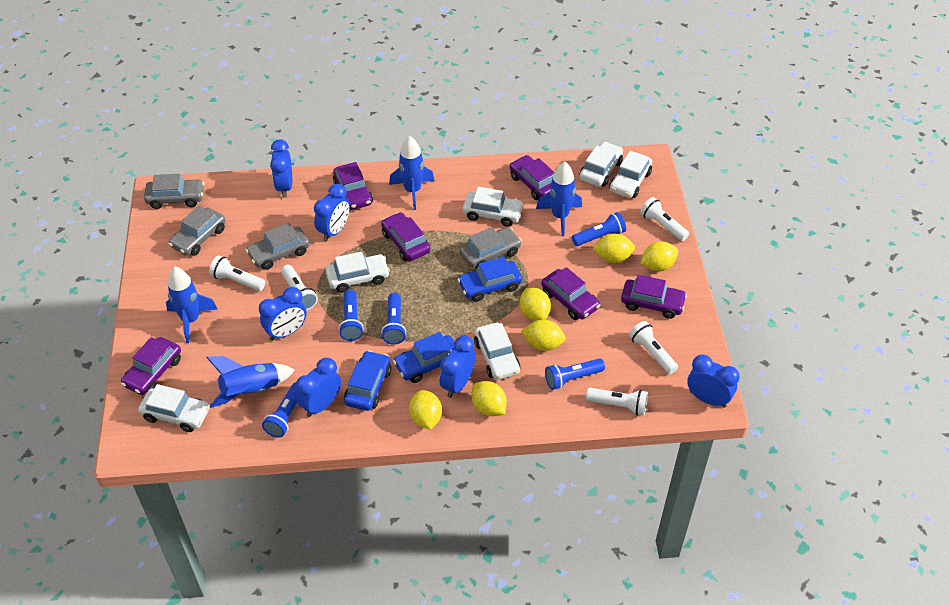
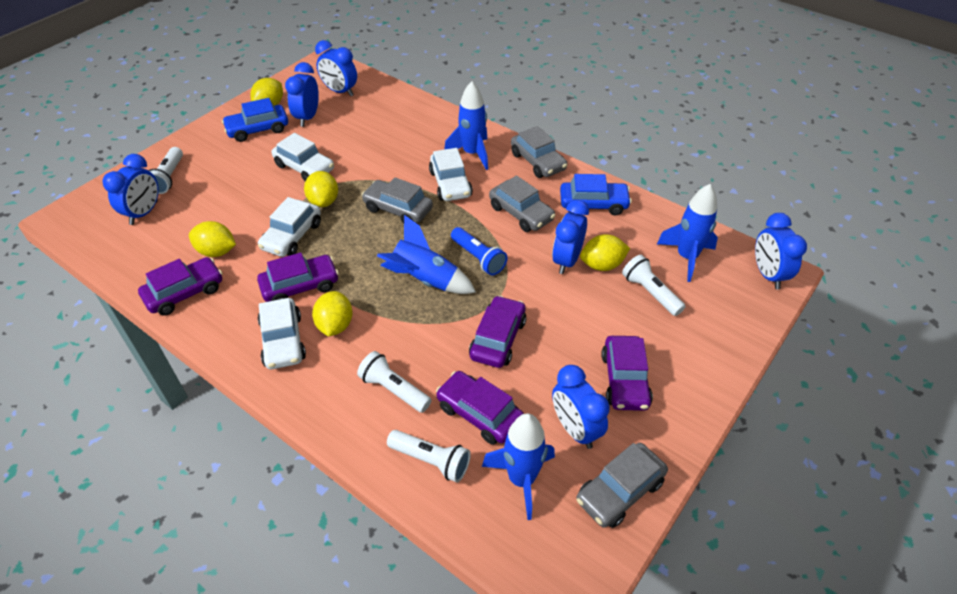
blue car: [344,350,391,411] [393,332,455,383] [457,257,522,302] = 3 -> [222,98,288,142] [560,174,632,215] = 2
blue flashlight: [262,382,297,438] [339,289,364,341] [381,293,406,345] [545,358,605,390] [572,212,626,246] = 5 -> [451,227,507,275] = 1
purple car: [121,337,181,395] [333,162,373,210] [381,212,430,261] [510,155,555,200] [541,267,600,320] [621,275,687,319] = 6 -> [138,257,222,315] [257,253,339,302] [436,371,524,445] [469,295,526,368] [601,336,653,411] = 5
white car: [138,384,210,432] [325,252,390,293] [463,187,524,227] [474,323,520,380] [579,142,623,187] [609,151,652,198] = 6 -> [258,197,321,257] [258,298,306,369] [272,133,334,181] [429,148,473,201] = 4
white flashlight: [209,255,265,291] [281,265,318,310] [586,388,648,416] [629,321,678,374] [640,197,689,241] = 5 -> [148,147,183,194] [357,351,432,413] [387,430,471,482] [622,255,686,316] = 4
yellow lemon: [409,390,442,430] [471,381,507,416] [520,288,551,321] [521,320,566,351] [593,233,635,263] [640,241,678,271] = 6 -> [189,221,236,257] [250,78,283,106] [304,171,338,207] [312,291,353,337] [580,234,630,271] = 5

